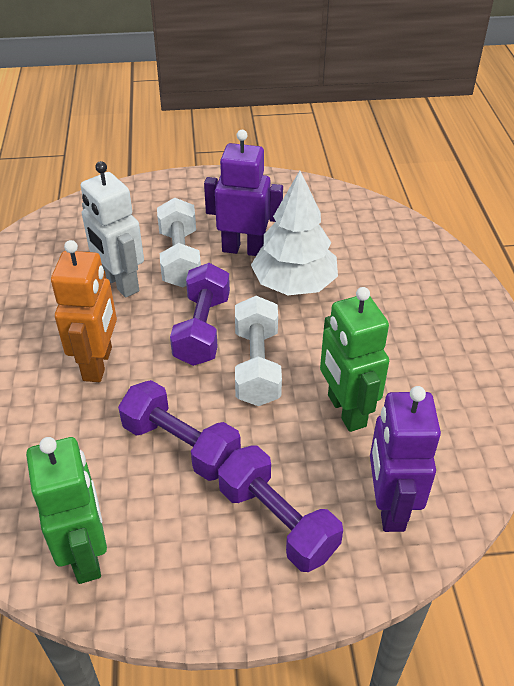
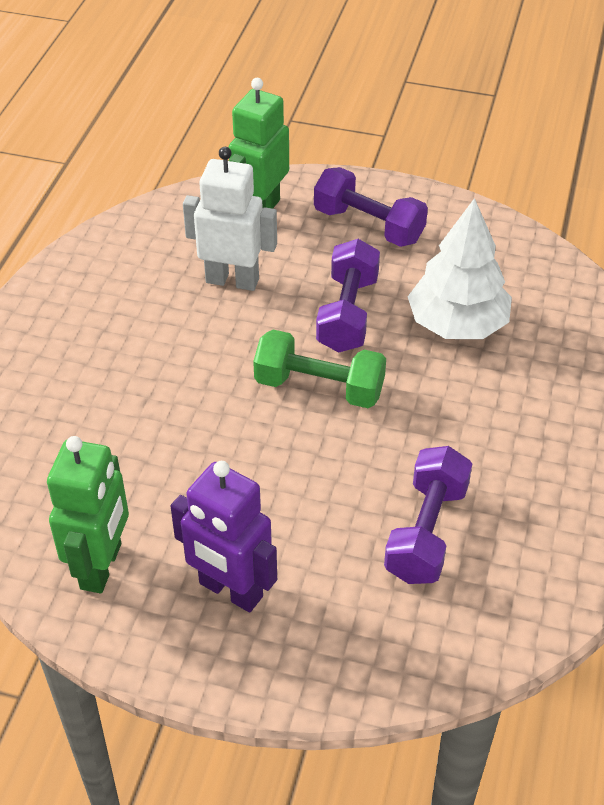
green dumbbell: none = 0 -> [253,330,386,408] = 1
orange robot: [51,240,117,382] = 1 -> none = 0
purple robot: [204,130,283,256] [370,386,441,532] = 2 -> [171,461,277,612] = 1
white dumbbell: [157,198,201,287] [235,296,282,406] = 2 -> none = 0

